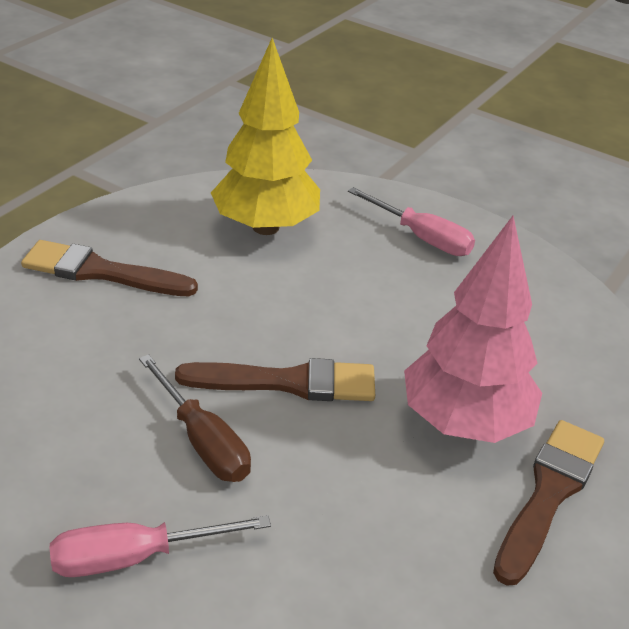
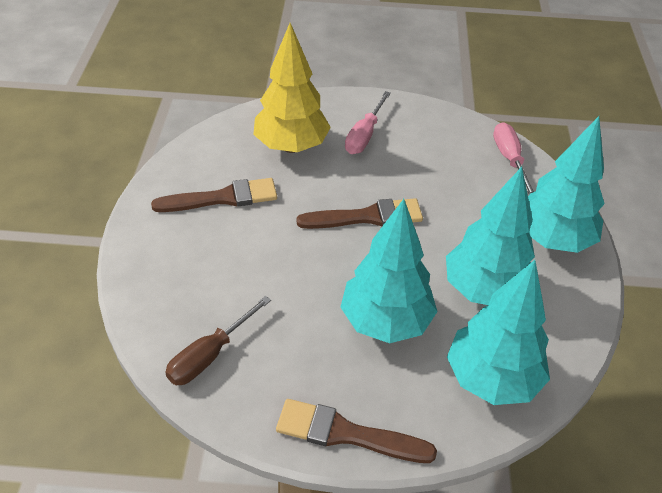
pink tree: [404,216,542,443] = 1 -> none = 0
turquoise tree: none = 0 -> [340,199,438,343] [446,167,535,305] [447,260,550,405] [528,116,605,253] = 4

